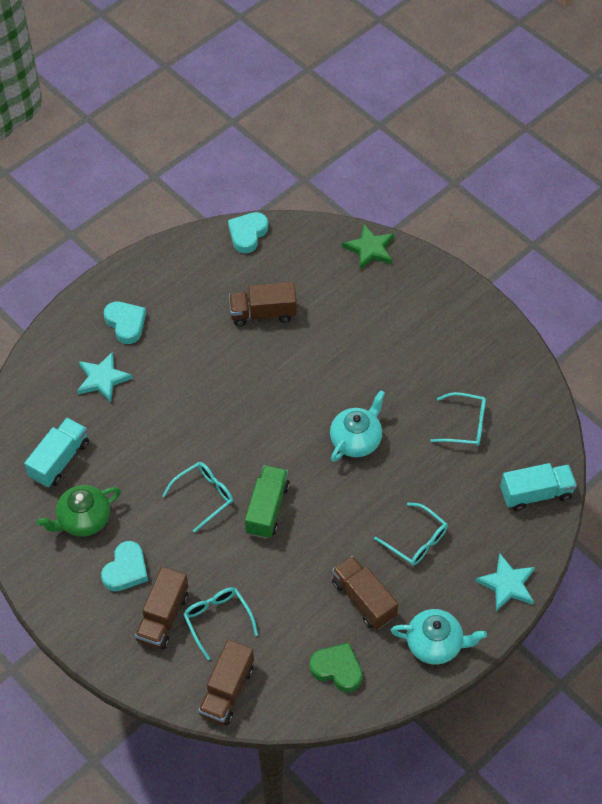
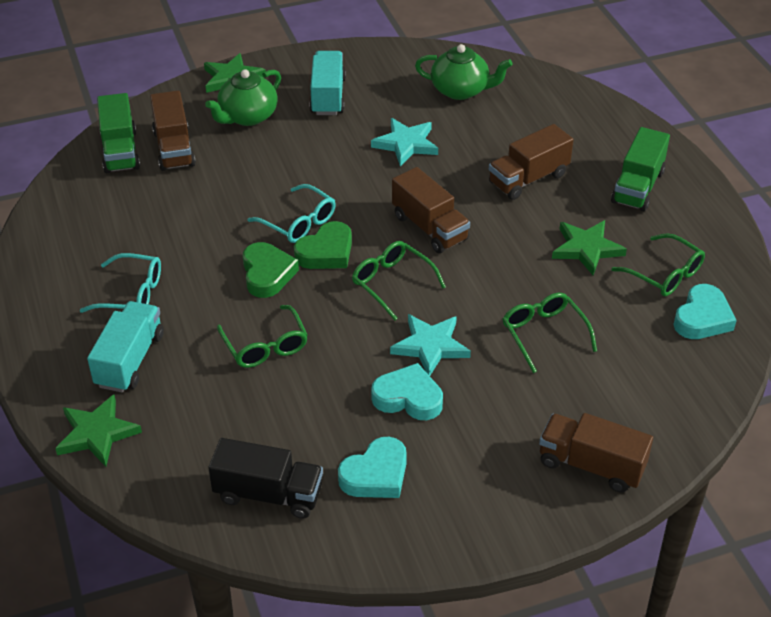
black truck: none = 0 -> [208,438,323,519] = 1
green glasses: none = 0 -> [217,305,308,368] [352,241,446,320] [503,293,597,373] [611,233,705,296] = 4
green heart: [309,643,362,692] = 1 -> [243,242,299,298] [294,221,352,269] = 2
green star: [342,224,394,269] = 1 -> [55,395,142,466] [204,53,266,93] [552,220,627,275] = 3
green teapot: [37,485,121,537] = 1 -> [205,69,281,126] [415,44,513,100] = 2
green truck: [245,465,290,539] = 1 -> [97,93,140,173] [611,127,670,211] = 2
turquoise glasses: [162,462,233,533] [183,587,258,660] [374,503,448,566] [430,392,486,446] = 4 -> [80,253,161,313] [248,184,336,243] = 2
turquoise teapot: [330,390,385,462] [391,609,487,665] = 2 -> none = 0

